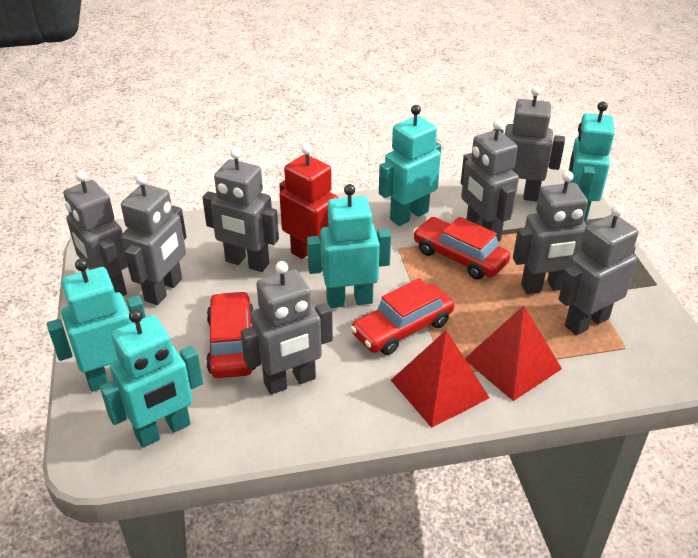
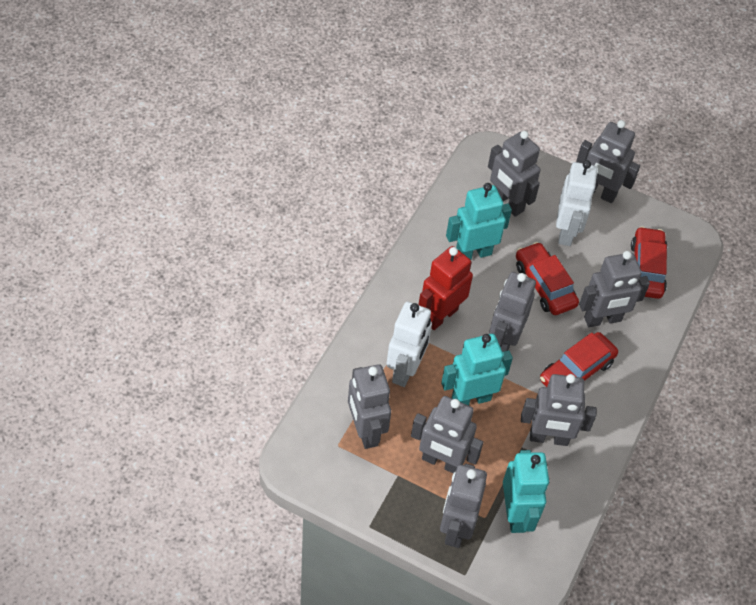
red pyramid: [391,330,490,428] [465,306,562,401] = 2 -> none = 0
turquoise robot: [47,258,146,392] [100,309,203,447] [307,184,391,308] [379,105,441,226] [568,102,615,220] = 5 -> [441,334,513,406] [446,183,512,260] [503,450,549,533] = 3
white robot: none = 0 -> [386,302,432,387] [556,160,598,246] = 2

